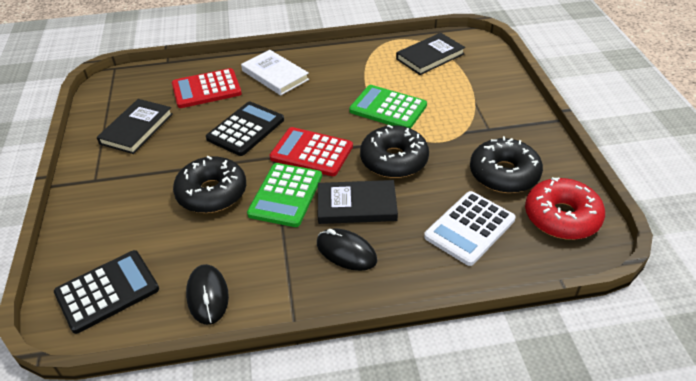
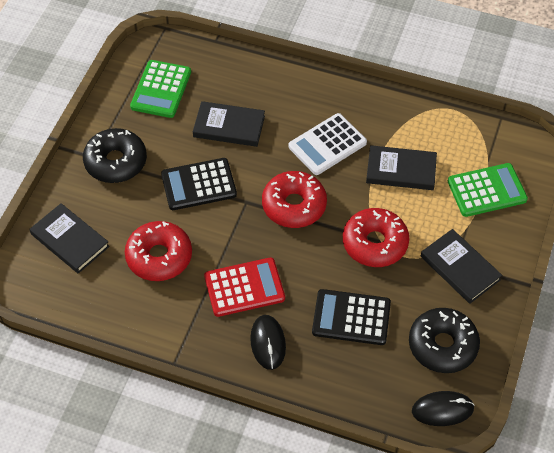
black book: [97,99,173,154] [318,180,398,224] [396,33,465,75] = 3 -> [30,203,110,274] [193,101,265,147] [366,145,437,190] [421,229,502,304] = 4
black donut: [173,156,246,213] [360,125,429,178] [470,136,543,193] = 3 -> [83,128,147,183] [409,308,480,373] = 2
red calculator: [172,68,242,108] [270,127,353,176] = 2 -> [204,258,285,317] = 1
red donut: [525,177,605,240] = 1 -> [125,221,192,281] [262,171,327,228] [343,208,409,267] = 3
white book: [241,50,309,96] = 1 -> none = 0

